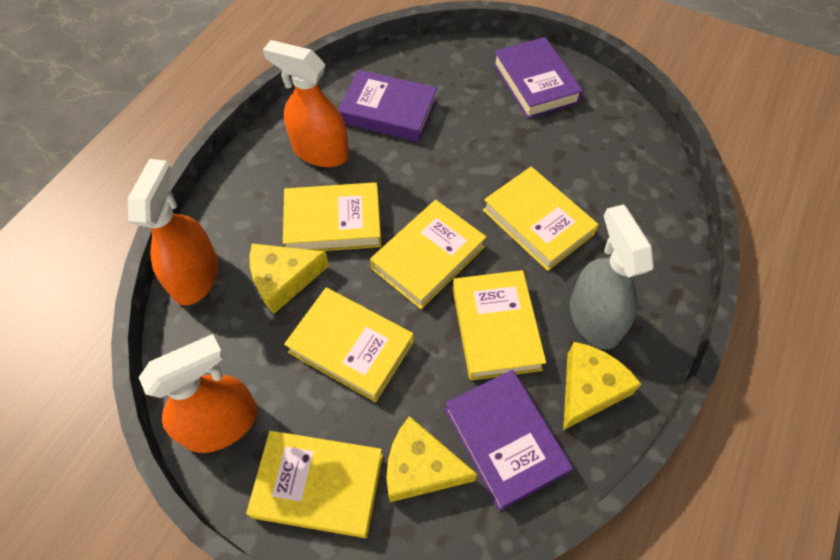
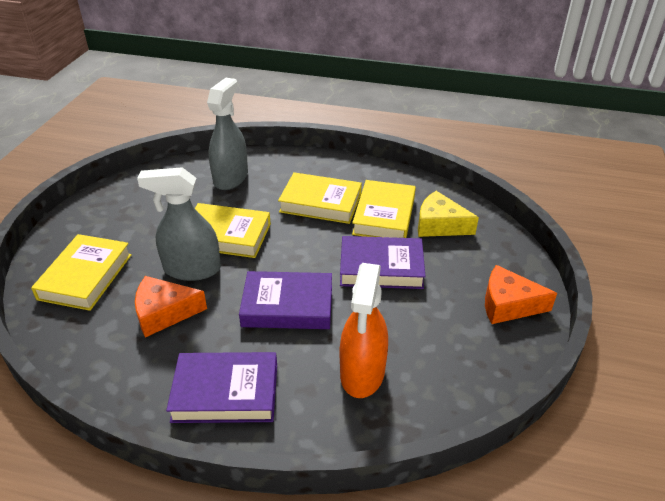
grey spray bottle: [570,204,654,350] = 1 -> [137,167,221,281] [207,78,248,190] = 2
orange cheese: none = 0 -> [135,276,207,337] [485,265,557,324] = 2
orange spray bottle: [128,159,219,305] [139,334,258,453] [263,40,349,167] = 3 -> [340,263,388,398] = 1
yellow book: [246,431,383,538] [283,182,382,251] [284,288,414,402] [370,200,486,309] [453,270,546,380] [483,167,599,271] = 6 -> [31,234,132,311] [195,203,271,258] [278,172,362,224] [352,180,416,238] = 4
yellow cheese: [249,244,329,314] [387,416,477,502] [563,342,641,430] = 3 -> [418,191,479,237] = 1

